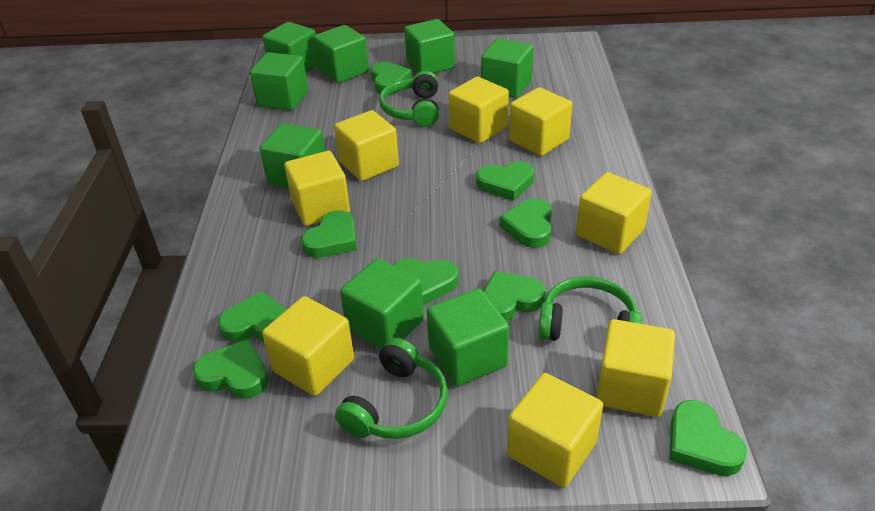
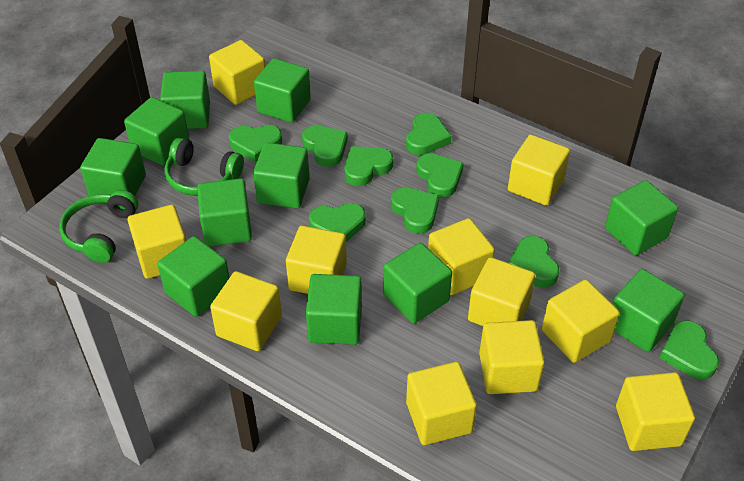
green cube: [250,52,308,110] [260,123,325,189] [263,22,317,72] [313,25,369,83] [340,258,424,349] [404,19,455,73] [427,288,509,387] [481,38,533,98] = 8 -> [80,138,146,196] [124,97,189,166] [158,236,229,317] [160,71,210,129] [197,178,252,246] [253,142,310,209] [254,58,311,123] [306,274,362,345] [383,243,452,324] [605,180,678,255] [613,269,685,352] = 11
green headphones: [335,338,448,439] [379,71,439,127] [538,276,642,341] = 3 -> [59,190,138,263] [164,137,244,196] = 2
yellow cube: [262,296,354,396] [284,151,350,226] [334,110,399,181] [448,77,509,143] [507,373,603,488] [509,87,572,156] [576,172,652,254] [596,319,675,417] = 8 -> [128,205,186,279] [209,40,265,105] [210,271,282,351] [286,226,347,294] [406,362,477,445] [428,218,495,295] [468,257,535,326] [479,320,545,394] [508,135,570,206] [542,280,620,363] [616,372,695,451] = 11

